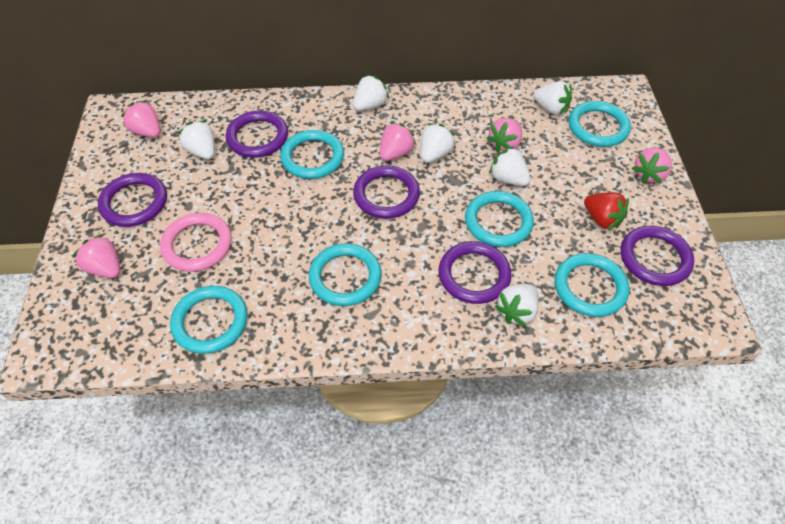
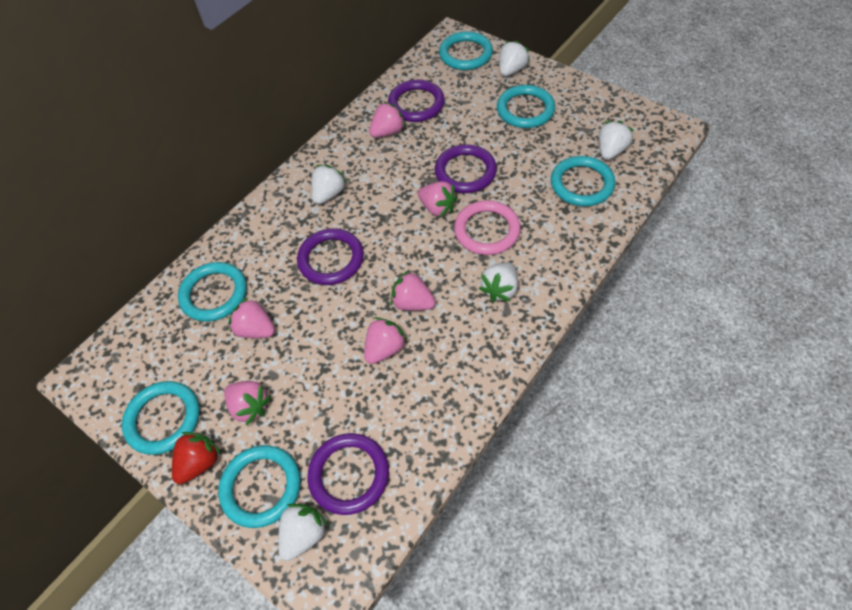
pink strawberry: [73,234,120,278] [121,100,161,137] [380,122,416,161] [486,118,522,153] [632,148,672,183] = 5 -> [224,381,271,425] [228,297,275,338] [364,317,407,364] [369,101,406,138] [391,270,436,311] [418,181,458,217] = 6
purple ring: [98,173,167,227] [226,111,288,158] [353,165,420,219] [439,241,512,304] [621,226,694,286] = 5 -> [297,228,364,285] [307,433,389,515] [388,80,445,122] [435,144,497,193] = 4
white strawberry: [178,120,215,159] [353,74,389,111] [421,123,456,163] [489,146,531,186] [495,284,538,327] [533,81,572,115] = 6 -> [278,504,329,561] [311,165,347,204] [479,262,518,302] [499,40,529,76] [599,121,634,160] = 5

